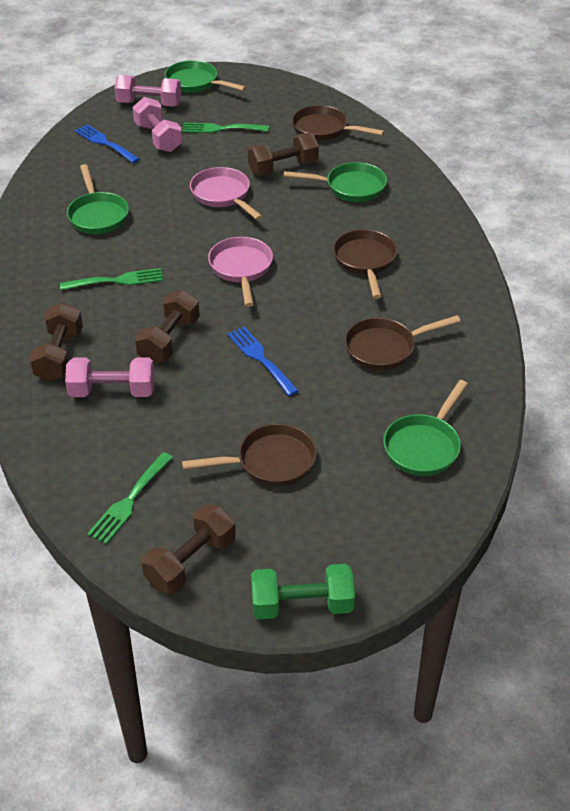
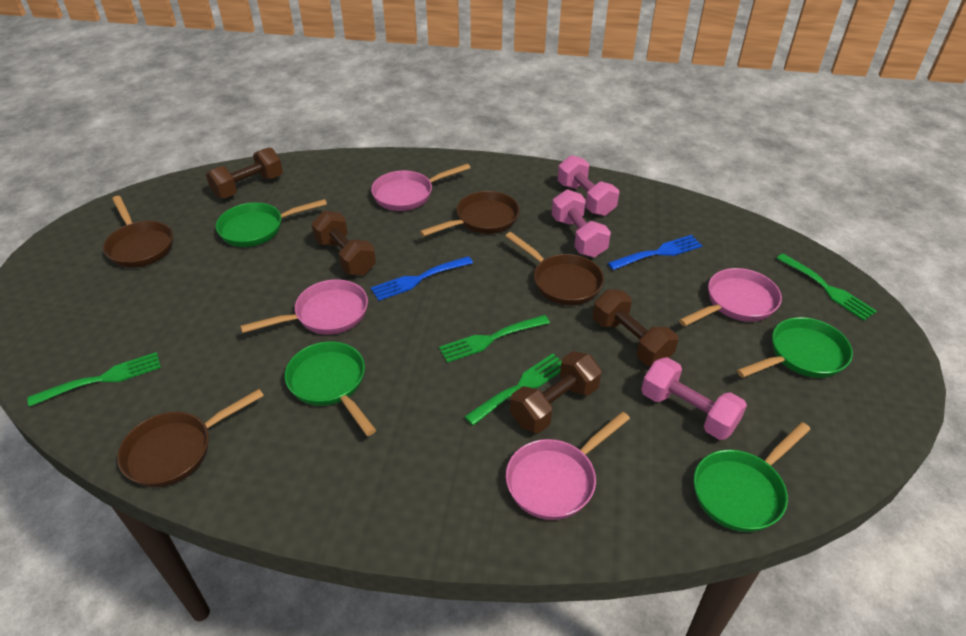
green dumbbell: [251,564,355,619] = 1 -> none = 0
green fork: [60,268,163,291] [87,452,173,544] [182,123,269,133] = 3 -> [27,352,161,407] [439,315,550,363] [464,354,562,426] [776,253,877,320] = 4
pink pan: [190,167,263,220] [208,237,273,307] = 2 -> [240,279,368,335] [371,163,470,211] [506,412,630,520] [679,268,782,326] = 4

